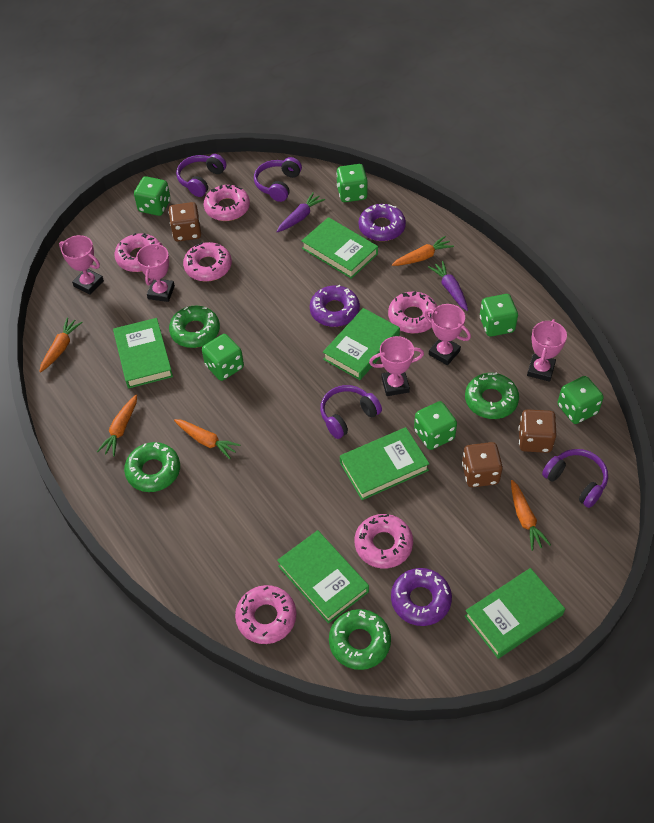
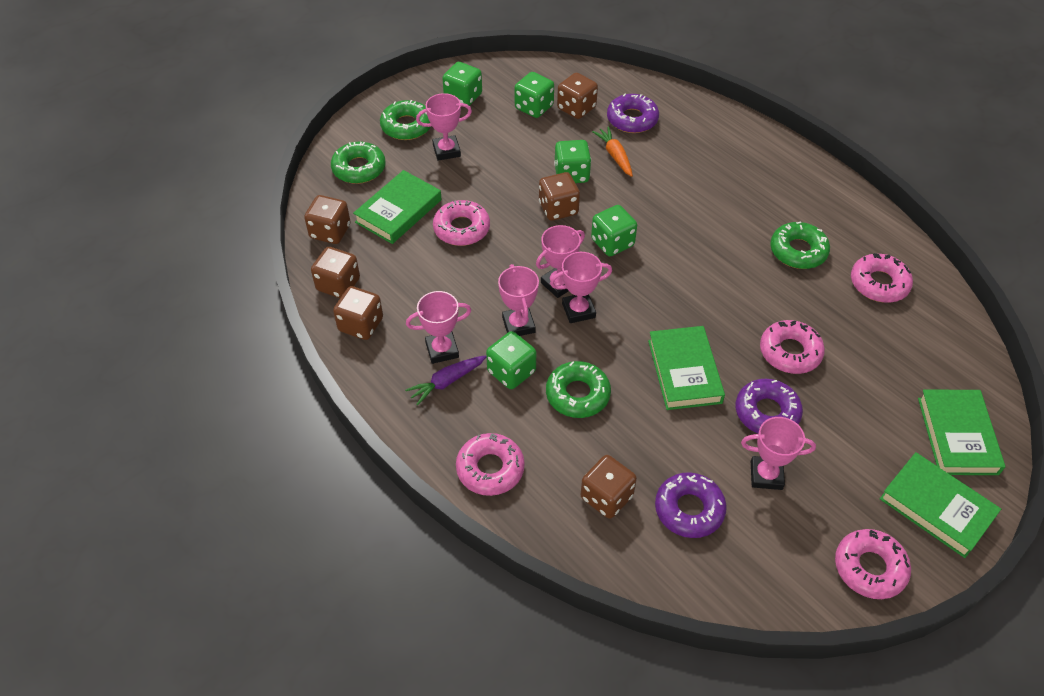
brown dice: [169,202,201,242] [462,442,503,487] [519,409,556,453] = 3 -> [304,195,351,244] [311,247,360,298] [333,286,383,340] [539,172,580,221] [557,73,598,119] [581,455,637,519] = 6
green book: [113,318,173,388] [277,530,369,624] [302,217,378,279] [323,308,400,380] [340,427,430,500] [465,568,565,659] = 6 -> [353,170,442,244] [648,326,725,410] [880,452,1001,558] [918,389,1006,475] = 4
green dice: [134,176,171,216] [202,334,244,381] [336,164,368,202] [414,401,457,450] [480,294,518,337] [557,376,604,424] = 6 -> [442,62,482,106] [486,331,536,389] [515,72,554,118] [554,140,591,183] [591,205,637,256] = 5
orange carrot: [39,317,83,373] [97,395,137,457] [174,419,240,459] [392,236,454,266] [511,480,551,551] = 5 -> [592,126,633,177] = 1
pink donut: [114,233,160,272] [183,242,232,281] [204,185,250,221] [235,585,297,644] [355,514,413,568] [388,291,437,333] = 6 -> [433,200,490,246] [456,433,525,496] [760,320,825,374] [835,529,911,599] [851,253,913,303] = 5
pink trophy: [59,235,104,295] [136,243,175,302] [369,336,424,396] [424,304,471,365] [527,319,567,382] = 5 -> [406,291,471,364] [416,93,472,161] [498,264,539,336] [536,225,585,298] [550,252,612,323] [741,417,816,490] = 6
purple carrot: [276,192,325,232] [428,261,468,311] = 2 -> [405,355,486,406] = 1
purple headphones: [176,154,226,197] [254,157,302,202] [320,385,382,439] [542,449,608,508] = 4 -> none = 0

